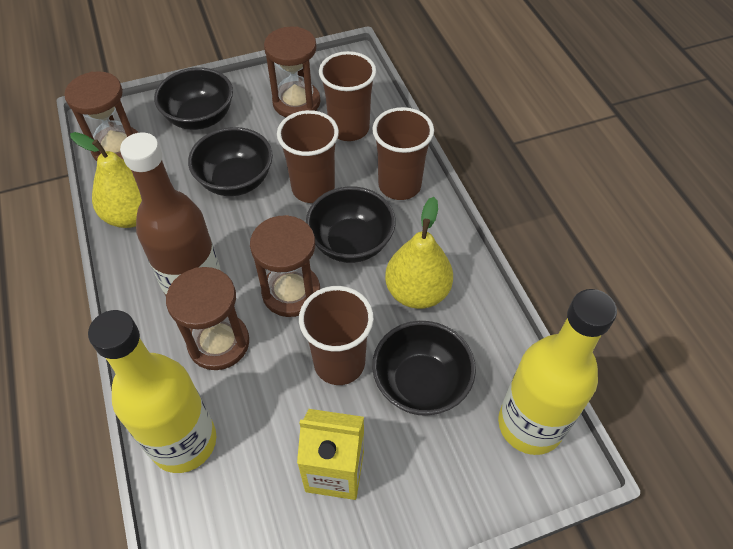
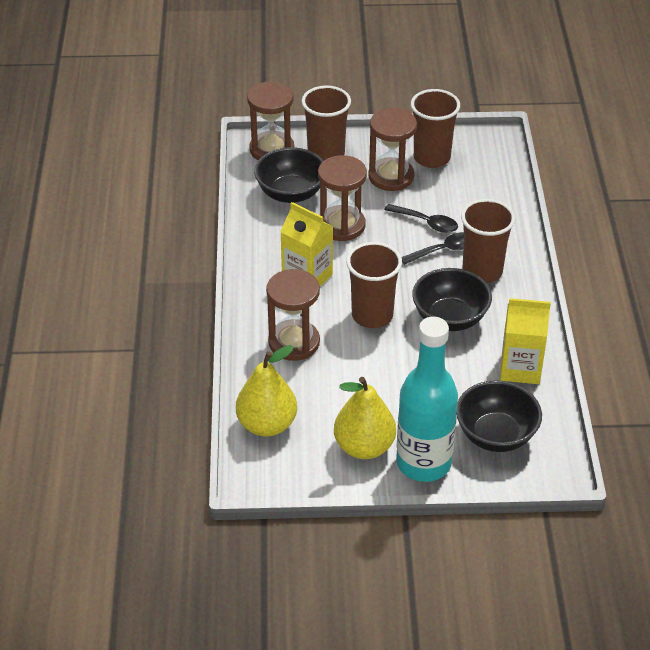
black bowl: [154,68,233,130] [188,127,273,196] [306,186,395,263] [372,321,476,416] = 4 -> [254,147,323,203] [412,268,492,331] [456,381,542,452] = 3
black spoon: none = 0 -> [384,204,458,233] [401,232,464,265] = 2
brown bottle: [120,132,220,296] = 1 -> none = 0
turquoise bottle: none = 0 -> [396,317,458,482] = 1
yellow bottle: [88,310,216,473] [498,289,617,455] = 2 -> none = 0
yellow carton: [297,409,364,500] = 1 -> [280,202,333,286] [500,298,551,384] = 2

